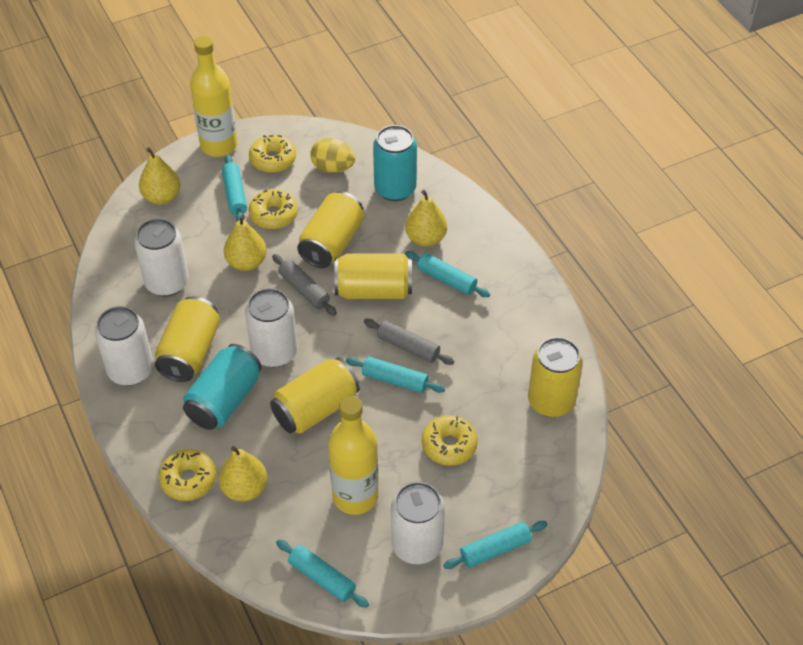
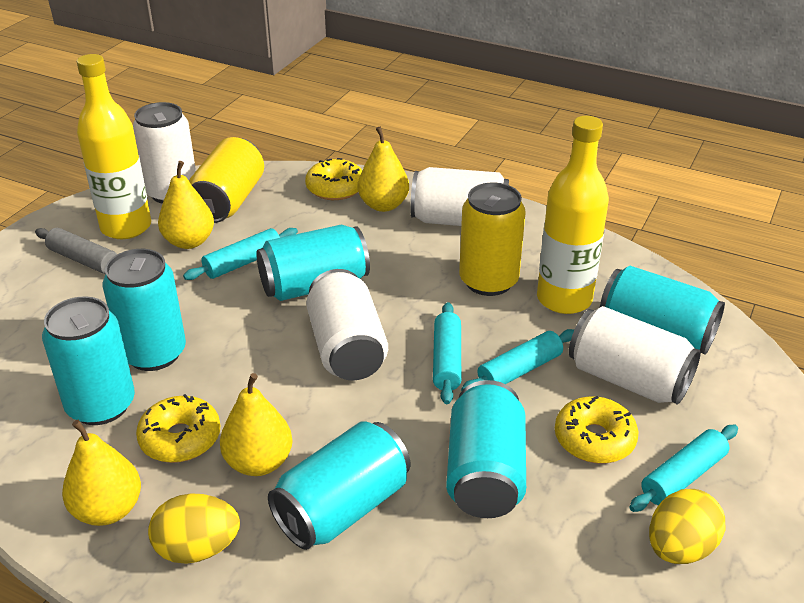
grey rolling pin: [272,254,337,316] [364,319,454,365] = 2 -> [35,228,117,274] = 1
turquoise can: [183,344,262,430] [373,125,417,201] = 2 -> [42,296,135,425] [103,249,186,371] [256,225,370,301] [268,421,410,550] [446,380,526,518] [600,266,725,355] = 6
turquoise rolling pin: [222,155,247,221] [276,539,369,608] [346,356,445,393] [405,251,490,297] [443,521,548,569] = 5 -> [183,228,298,280] [433,302,461,404] [461,329,574,391] [629,425,738,512] = 4
yellow can: [155,296,220,382] [270,357,360,434] [297,191,364,268] [334,253,412,299] [528,337,583,417] = 5 -> [189,137,264,223] [459,183,526,296] = 2
yellow donut: [159,449,216,501] [249,135,296,173] [249,189,298,229] [422,415,478,466] = 4 -> [136,394,220,463] [305,158,362,200] [555,396,638,464] = 3
yellow egg: [310,138,355,173] = 1 -> [148,493,240,564] [649,489,725,564] = 2

